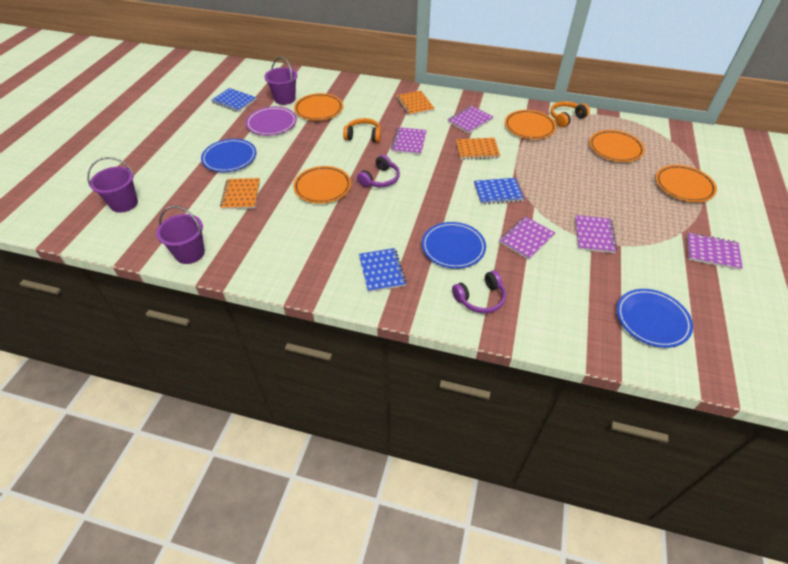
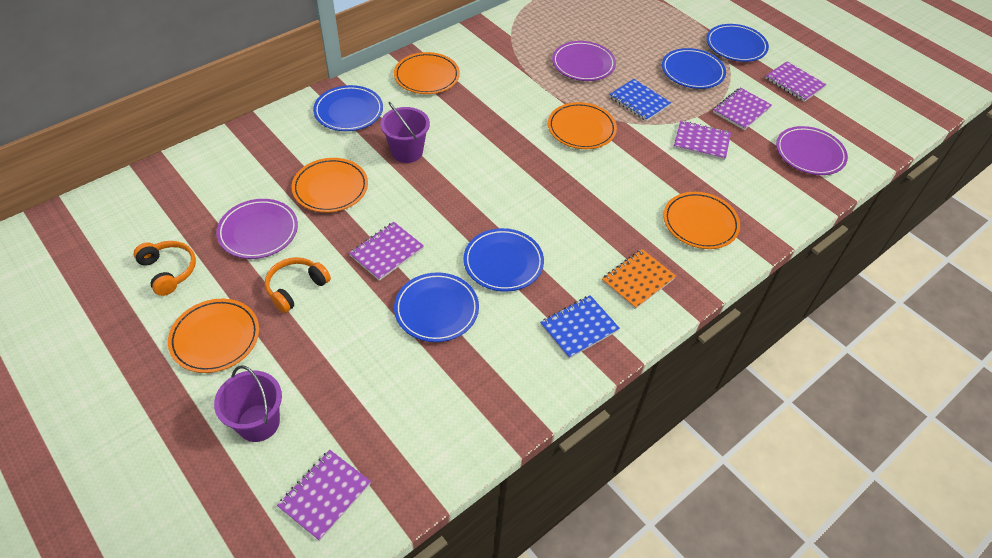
blue notebook: [211,88,256,112] [359,248,406,292] [474,178,524,204] = 3 -> [540,295,620,359] [609,79,671,121] = 2
blue plate: [201,139,257,172] [422,222,486,269] [617,289,693,348] = 3 -> [313,85,383,131] [394,272,479,342] [464,228,544,292] [662,48,726,89] [706,24,769,62] = 5
orange notebook: [220,178,260,209] [396,91,435,116] [456,138,500,160] = 3 -> [602,249,676,309] = 1
purple bucket: [87,157,138,213] [156,206,205,264] [264,57,297,105] = 3 -> [214,365,282,442] [380,102,430,163] = 2
purple headphones: [357,154,400,187] [452,270,506,313] = 2 -> none = 0
purple plate: [246,107,297,136] = 1 -> [216,199,298,259] [552,41,616,81] [776,126,848,175] = 3

